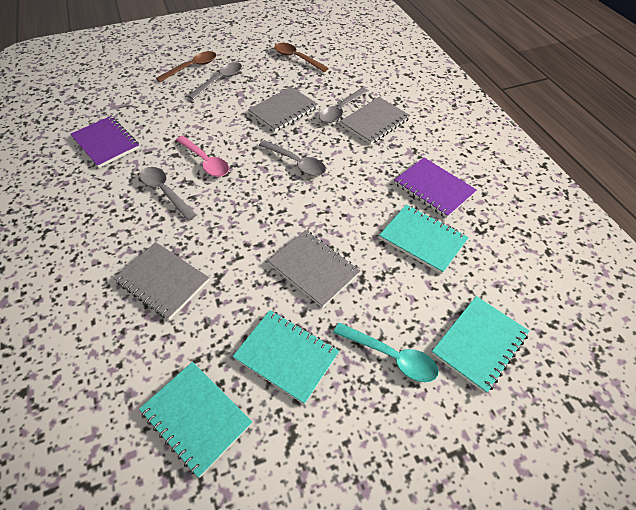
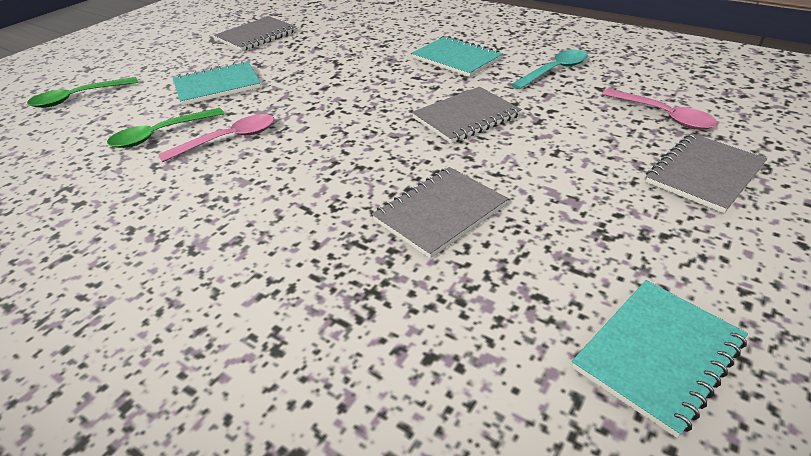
brown spoon: [156,51,216,82] [274,43,329,72] = 2 -> none = 0
green spoon: none = 0 -> [27,77,138,108] [107,108,224,148] = 2
grey spoon: [140,167,197,221] [188,62,242,100] [259,140,326,176] [319,87,368,123] = 4 -> none = 0
pink spoon: [176,136,229,177] = 1 -> [158,114,275,162] [602,89,717,130] = 2
purple notebook: [70,116,140,168] [394,157,477,218] = 2 -> none = 0
turquoise notebook: [139,362,252,478] [232,310,339,405] [379,204,469,274] [431,296,529,394] = 4 -> [173,61,261,106] [412,36,503,77] [572,280,748,438] = 3

